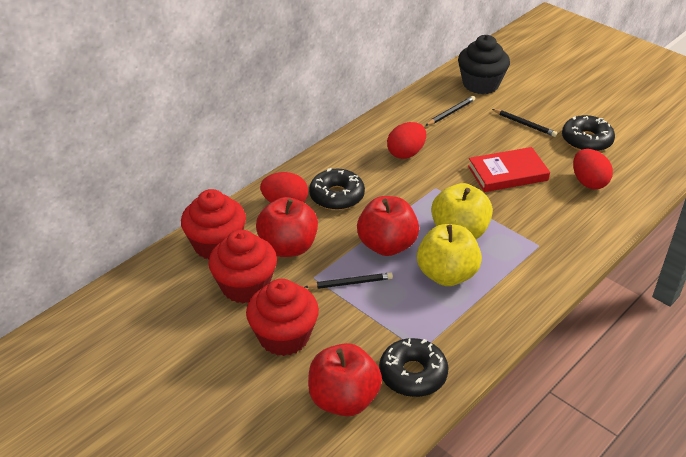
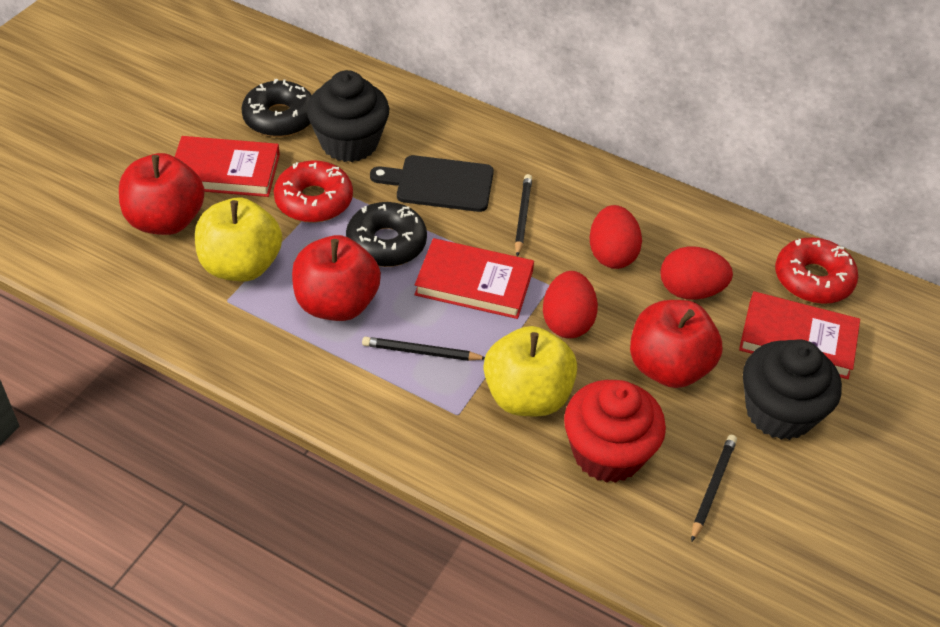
black cupcake: [458,35,510,94] = 1 -> [307,70,389,162] [743,339,842,440] = 2
black cutting board: none = 0 -> [370,155,494,212] = 1
black donut: [309,168,365,210] [379,338,449,397] [562,115,615,152] = 3 -> [241,79,312,137] [346,202,427,267] = 2
red book: [468,147,550,192] = 1 -> [175,136,280,197] [414,238,534,319] [739,291,860,379] = 3
red cupcake: [181,189,246,259] [208,229,277,303] [246,279,319,356] = 3 -> [564,380,666,483] = 1
red donut: none = 0 -> [274,160,353,223] [775,237,858,304] = 2

